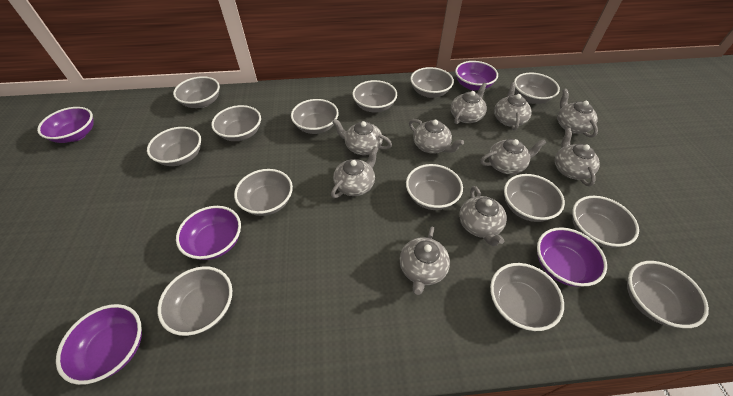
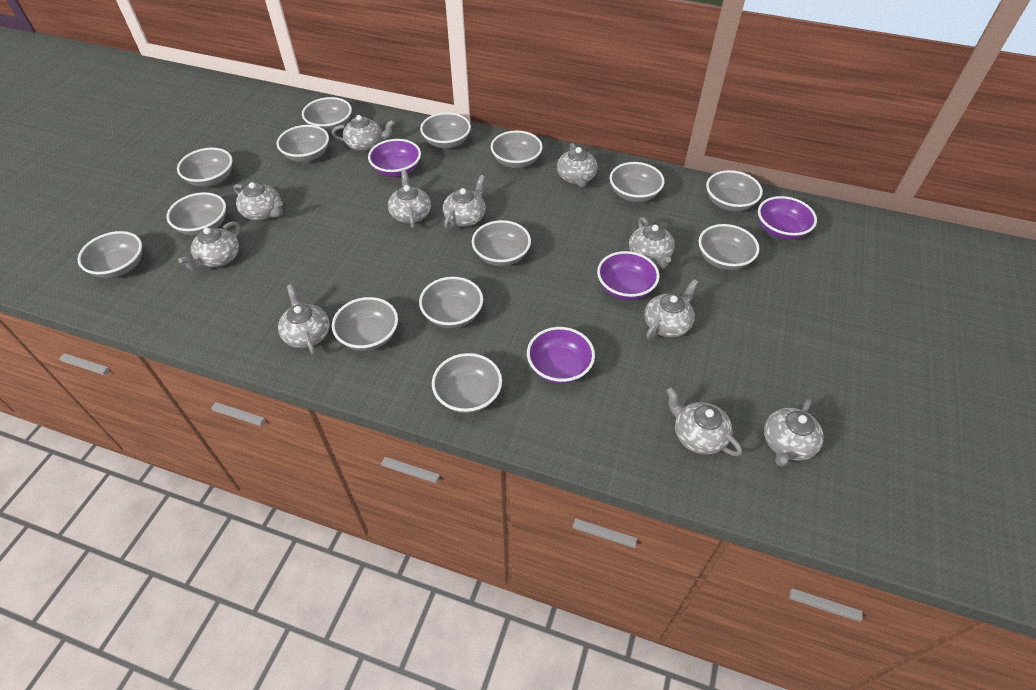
grey teapot: [331,147,378,198] [332,119,392,155] [400,227,450,295] [409,119,464,154] [451,83,487,124] [459,186,507,246] [480,139,546,174] [494,82,532,131] [555,128,600,186] [557,89,598,138] = 10 -> [178,221,240,271] [234,182,283,221] [278,284,330,355] [332,115,395,151] [388,169,431,228] [443,175,486,229] [557,143,598,187] [629,217,675,269] [645,279,698,339] [666,387,742,456] [764,399,824,467] = 11
purple bowl: [37,107,94,143] [56,304,142,385] [176,206,241,260] [455,61,498,91] [537,227,607,287] = 5 -> [368,139,421,177] [527,327,595,384] [597,251,659,300] [758,196,817,240] = 4

